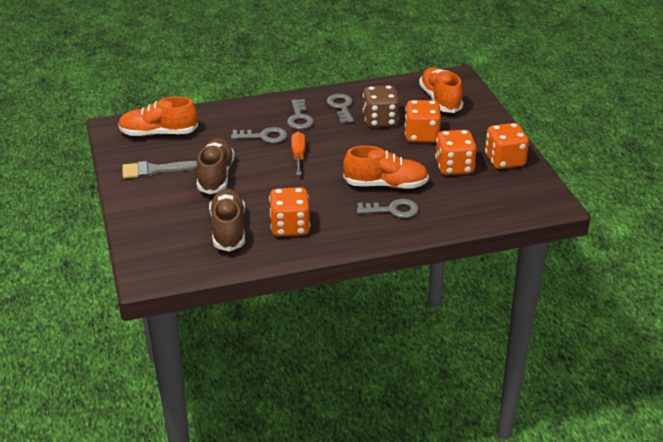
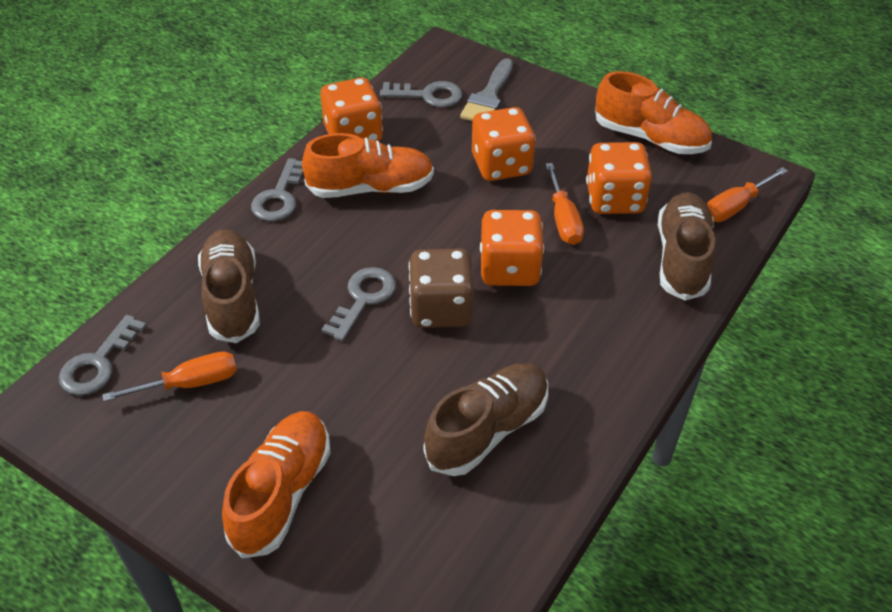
brown shoe: [197,138,235,194] [209,188,245,252] = 2 -> [198,229,260,343] [423,363,548,476] [658,192,716,301] = 3
orange screwdriver: [291,132,305,175] = 1 -> [102,352,237,402] [545,163,584,245] [707,167,788,222] = 3

